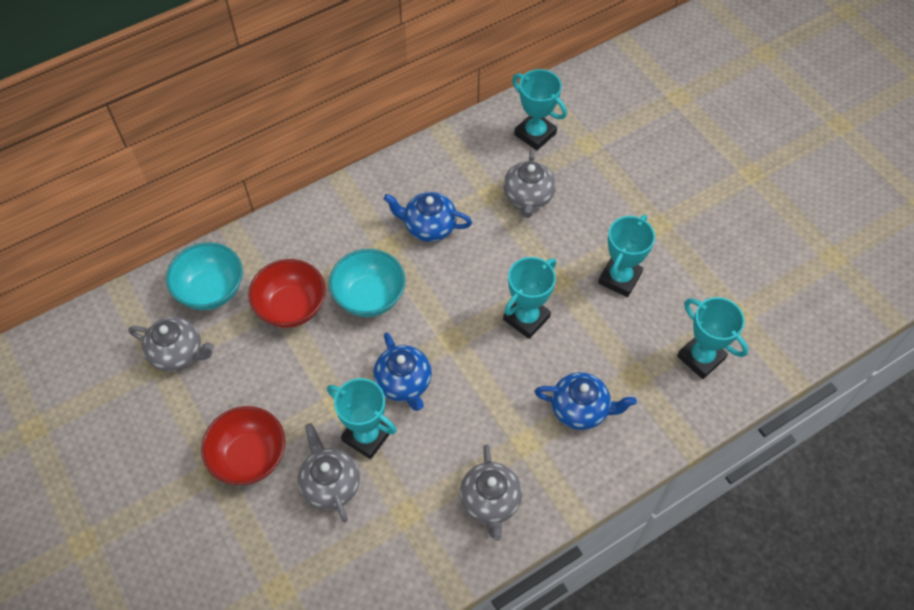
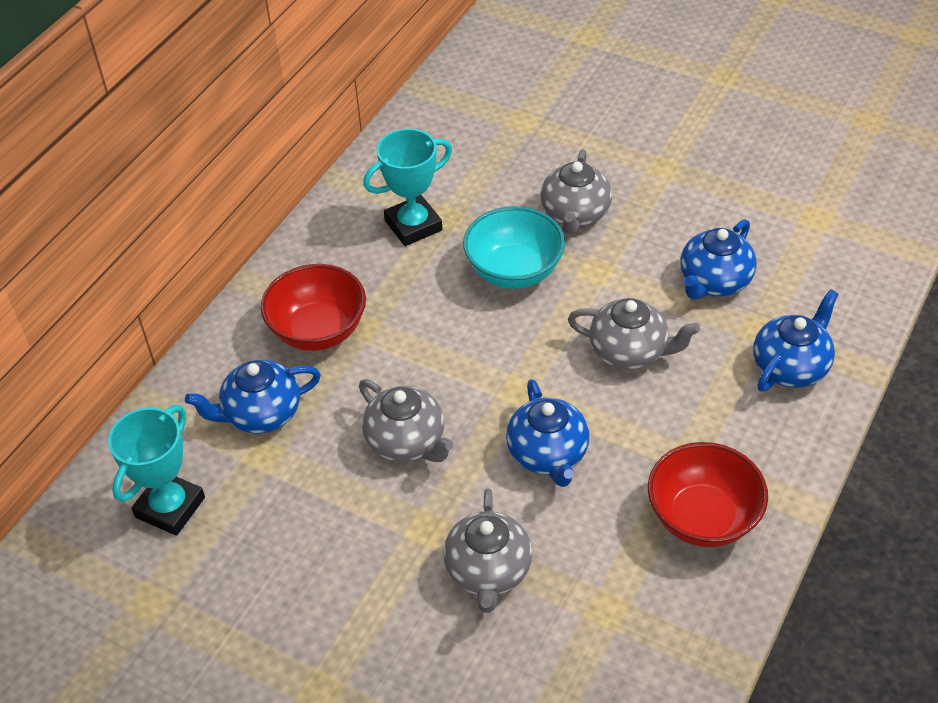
blue teapot: [373,332,432,411] [383,192,472,242] [534,372,637,430] = 3 -> [185,359,321,434] [506,379,589,487] [680,219,757,300] [753,289,838,392] = 4
turquoise bowl: [166,242,243,310] [329,249,406,317] = 2 -> [463,206,565,289] = 1
turquoise trophy: [327,378,397,459] [503,257,556,339] [512,69,567,151] [598,215,655,297] [677,297,748,379] = 5 -> [108,405,205,536] [363,128,452,246] = 2

